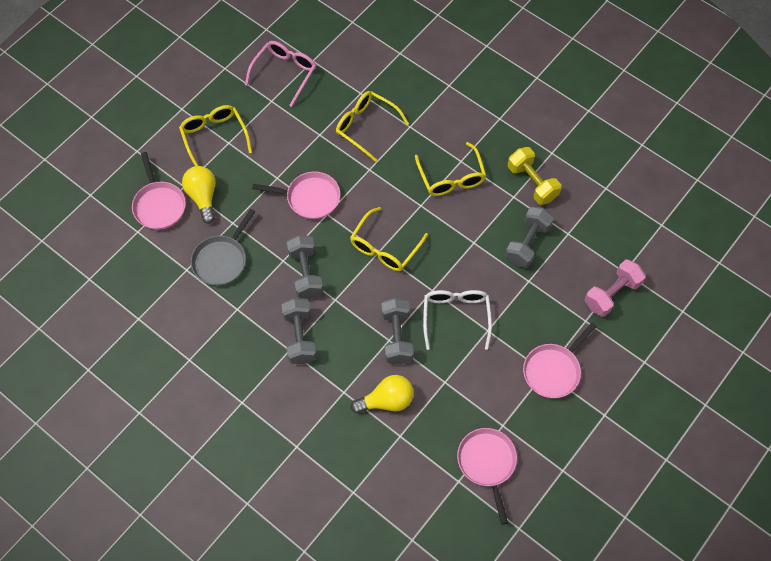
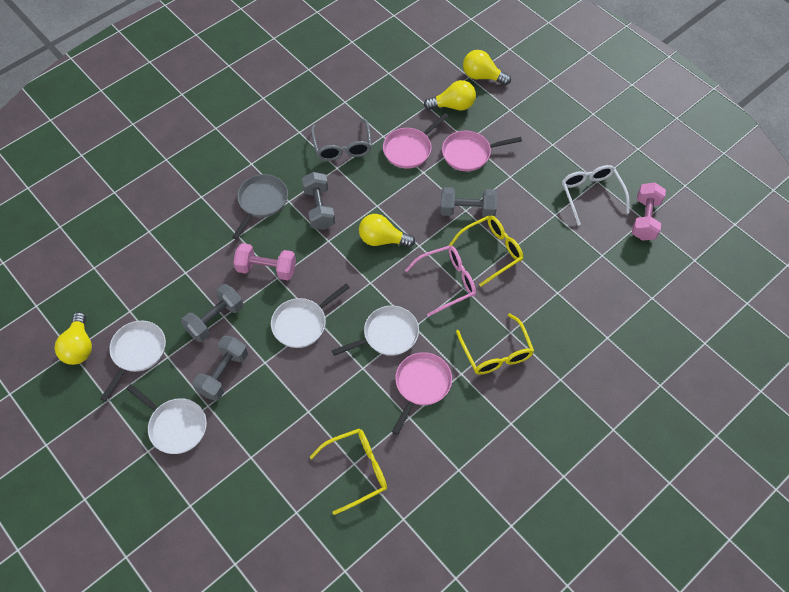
grey glasses: none = 0 -> [311,118,372,161] = 1
pink dumbbell: [585,259,646,317] = 1 -> [234,243,296,280] [632,183,666,241] = 2
pink pan: [132,152,186,230] [252,172,340,219] [457,428,517,524] [523,323,597,398] = 4 -> [383,113,449,169] [392,352,452,435] [442,131,522,171] = 3
white pan: none = 0 -> [100,321,166,401] [126,384,207,454] [271,284,350,348] [332,305,419,356] = 4
yellow dumbbell: [508,147,561,205] = 1 -> none = 0
yellow glasses: [179,105,252,166] [336,91,409,162] [350,207,428,271] [415,142,486,196] = 4 -> [310,429,387,515] [449,215,523,287] [456,313,534,375] = 3
yellow light bulb: [182,166,216,224] [351,375,414,414] = 2 -> [55,312,92,365] [359,214,415,247] [424,80,476,110] [463,50,511,86] = 4

